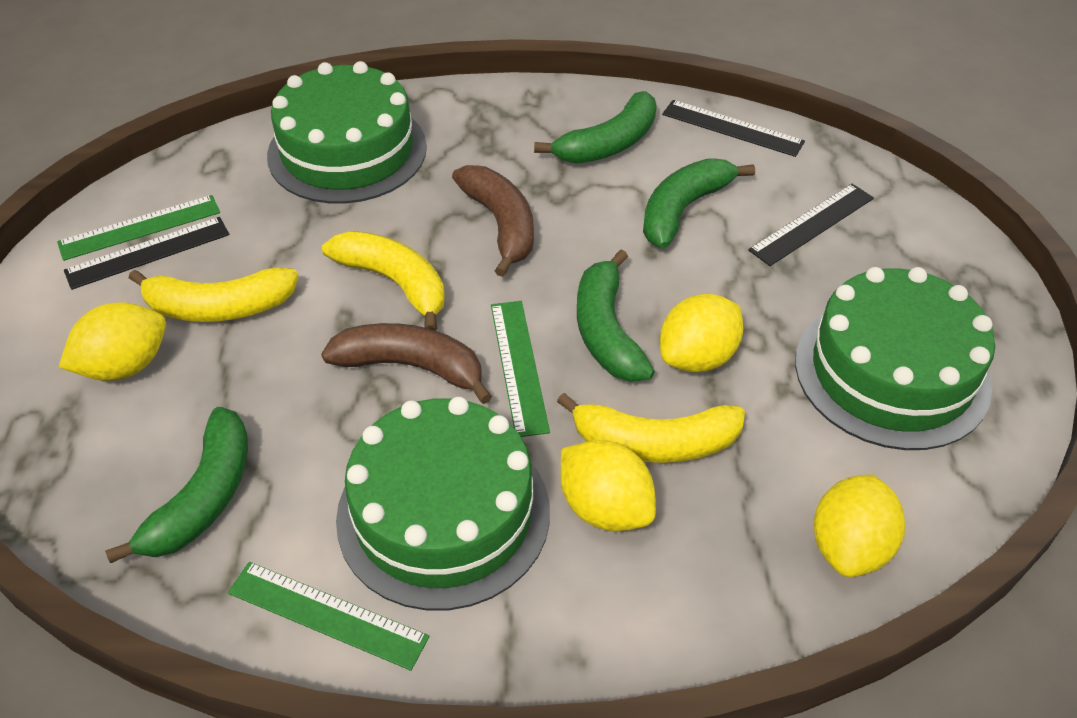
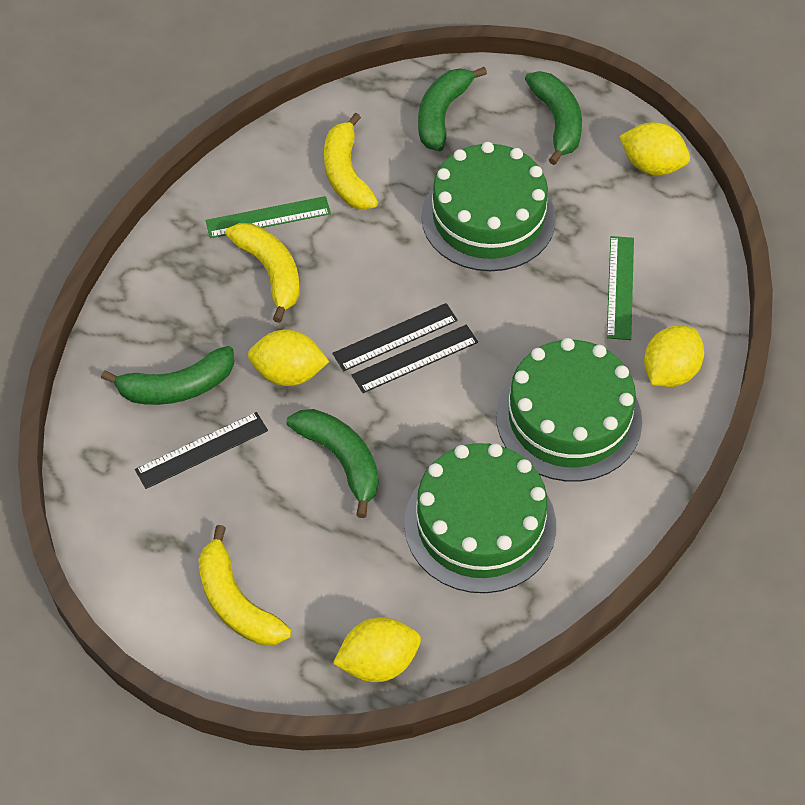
brown banana: [321,323,492,404] [452,165,534,277] = 2 -> none = 0
green ruler: [57,195,220,261] [228,562,430,671] [491,301,550,437] = 3 -> [206,196,331,238] [607,236,634,340] = 2

